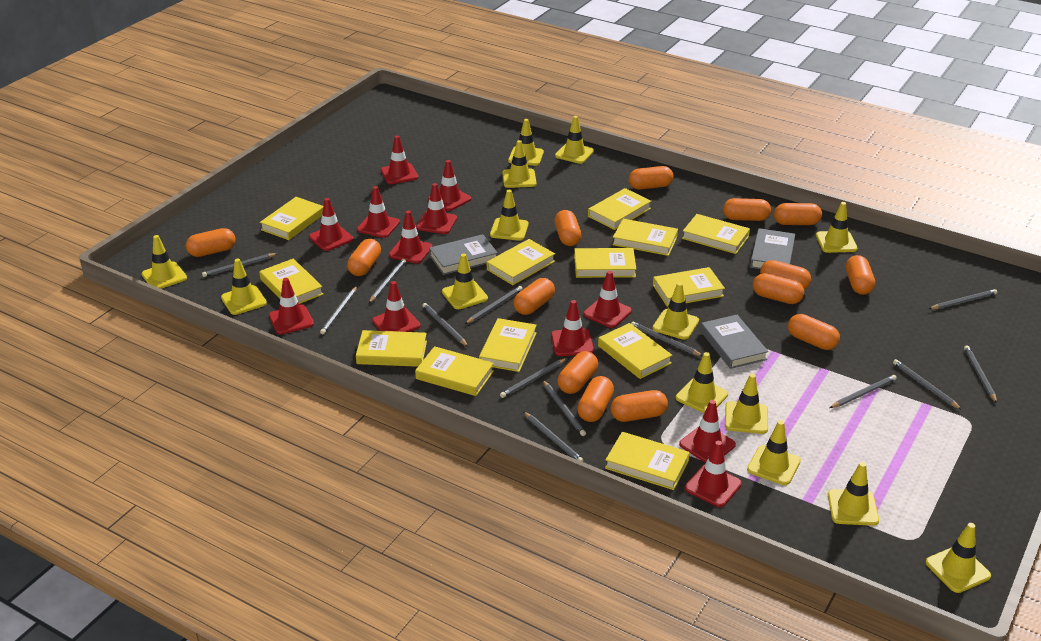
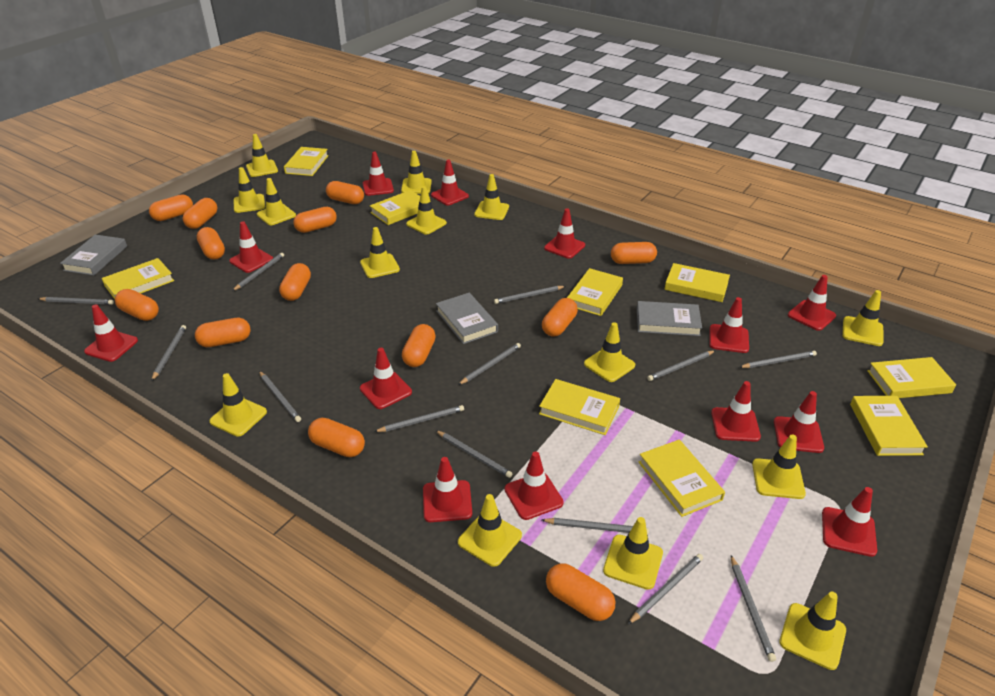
orange capsule: [186,228,236,257] [347,239,381,276] [513,278,555,315] [554,210,581,246] [557,351,598,394] [577,376,614,422] [610,390,668,422] [629,166,674,190] [723,198,771,221] [753,273,804,304] [760,260,811,289] [774,203,822,225] [788,314,840,350] [846,255,875,295] = 14 -> [115,289,159,321] [149,194,193,221] [183,198,217,229] [195,318,251,347] [197,227,225,260] [279,263,311,301] [293,207,337,233] [308,418,365,457] [326,181,364,204] [402,324,436,367] [542,298,578,337] [546,563,615,621] [611,242,657,264] = 13
red traffic cone: [269,278,314,335] [309,198,353,251] [357,186,400,238] [372,281,421,332] [381,136,418,184] [389,211,433,264] [416,183,457,234] [428,160,471,211] [551,300,594,356] [583,271,632,328] [679,400,736,463] [685,441,742,507] = 12 -> [84,304,138,362] [229,221,273,273] [360,348,412,409] [363,152,394,196] [423,457,472,522] [431,160,469,205] [505,451,564,520] [544,208,585,259] [709,297,749,353] [711,381,761,442] [774,391,824,453] [788,275,836,331] [822,487,877,557] = 13
yellow book: [259,259,323,304] [260,197,323,240] [356,330,427,367] [415,346,494,396] [479,318,537,372] [487,239,555,285] [574,248,636,278] [588,188,651,230] [598,323,672,379] [605,432,690,490] [612,219,678,256] [653,267,725,307] [682,214,750,254] = 13 -> [102,258,174,299] [284,147,329,176] [370,190,420,225] [539,379,620,435] [567,268,623,316] [639,440,725,517] [664,263,730,302] [850,396,928,456] [867,357,956,398] = 9

